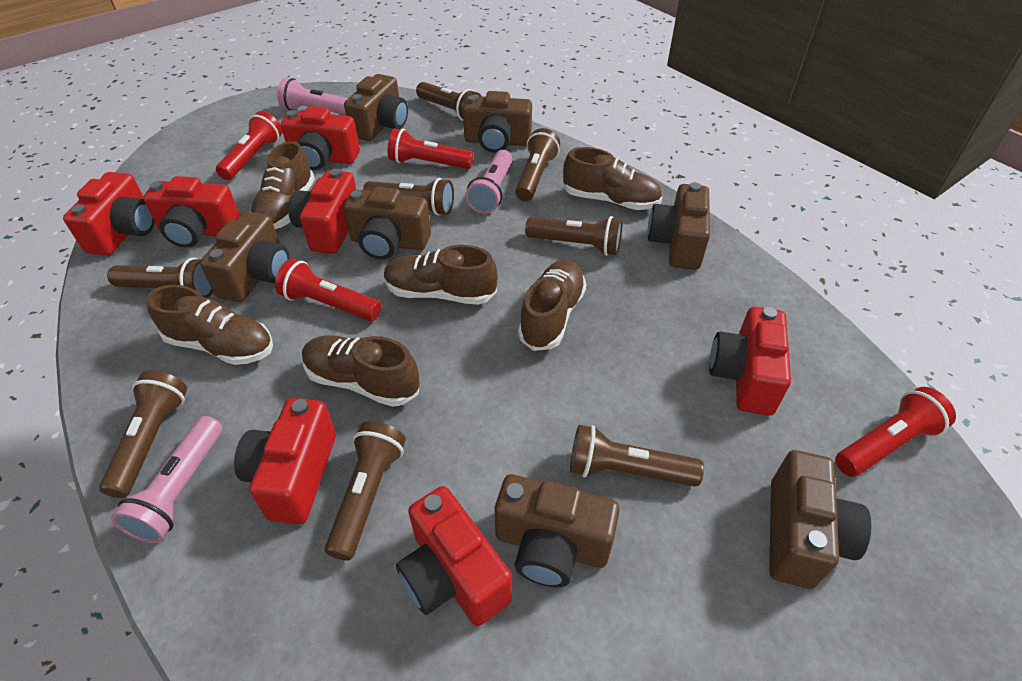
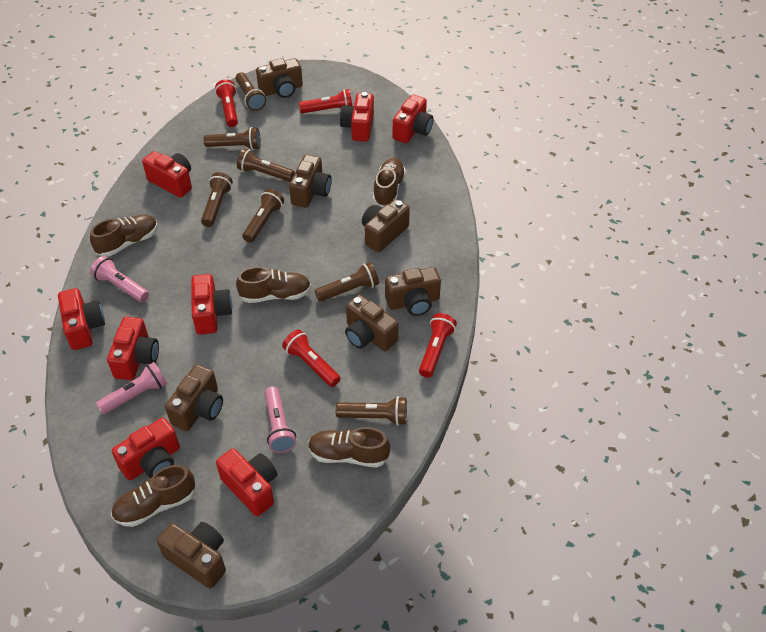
brown flashlight: [99,371,187,498] [107,258,213,298] [325,421,406,561] [363,178,454,216] [416,82,481,121] [515,128,560,201] [525,216,622,256] [570,425,704,487] = 8 -> [201,172,233,227] [203,127,261,150] [236,72,266,111] [237,149,295,182] [242,189,284,243] [315,262,379,302] [336,396,407,425] = 7
brown shoe: [147,285,273,365] [250,141,315,229] [302,335,420,407] [384,245,498,305] [518,260,586,351] [563,147,662,210] = 6 -> [90,214,158,257] [111,465,195,527] [236,267,311,303] [308,427,390,467] [373,158,406,208] = 5
red camera: [63,172,155,256] [143,176,240,248] [234,398,336,524] [281,106,360,170] [288,169,356,254] [396,486,512,626] [709,307,791,416] = 7 -> [58,288,105,350] [107,317,159,380] [112,418,180,480] [142,151,192,198] [191,274,232,335] [216,449,277,516] [340,92,374,142] [393,95,433,143] = 8

